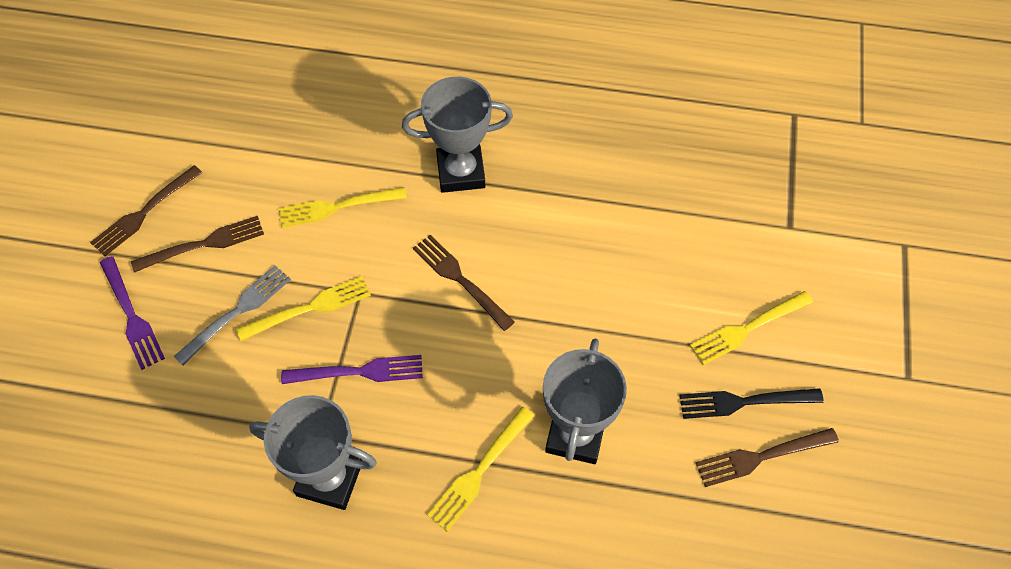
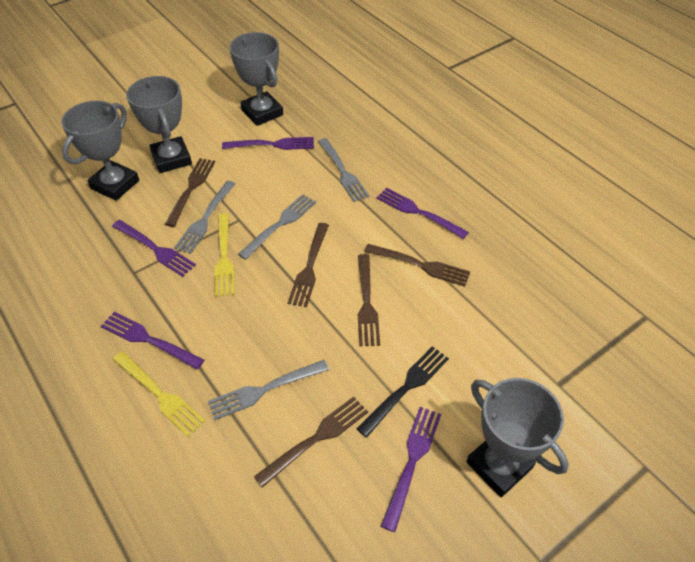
brown fork: [90,165,203,256] [131,216,264,273] [413,235,515,331] [696,428,839,487] = 4 -> [165,158,215,227] [254,397,368,488] [288,223,329,307] [358,254,380,346] [364,244,470,287] = 5
grey fork: [174,265,291,365] = 1 -> [174,181,235,254] [208,360,329,421] [238,194,316,260] [318,138,369,202] = 4
grey trophy: [249,395,377,510] [402,77,513,193] [543,339,627,464] = 3 -> [61,101,139,201] [126,76,192,173] [229,32,283,126] [466,378,569,497] = 4
purple fork: [100,256,165,370] [281,355,423,384] = 2 -> [101,312,204,370] [112,220,196,277] [222,137,314,150] [377,188,469,239] [381,407,441,532] = 5
yellow fork: [236,276,371,341] [278,187,407,228] [427,407,535,532] [690,291,813,365] = 4 -> [113,351,205,437] [215,213,235,297] = 2

